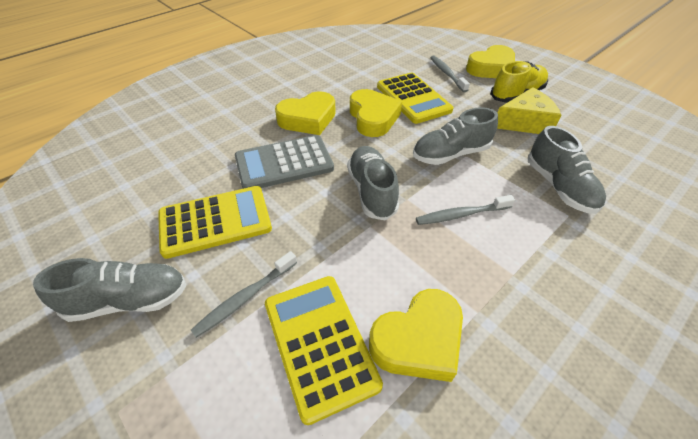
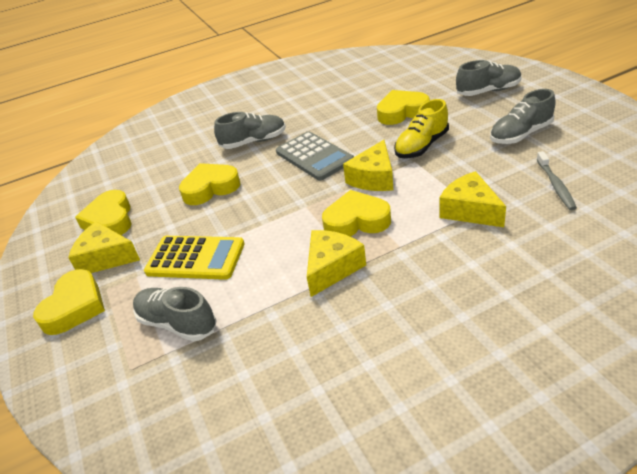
grey toothbrush: [191,251,297,338] [416,195,515,225] [430,56,470,92] = 3 -> [536,151,577,210] = 1
yellow calculator: [158,186,272,259] [265,276,383,425] [377,72,453,124] = 3 -> [144,236,245,280] = 1
yellow cheese: [497,87,561,134] = 1 -> [68,221,140,273] [307,230,366,297] [343,140,393,191] [439,171,506,227] = 4
yellow heart: [275,91,336,135] [350,89,402,137] [369,289,463,382] [466,45,515,78] = 4 -> [33,269,105,335] [75,190,132,235] [179,163,241,205] [322,190,391,237] [377,90,430,125] = 5

